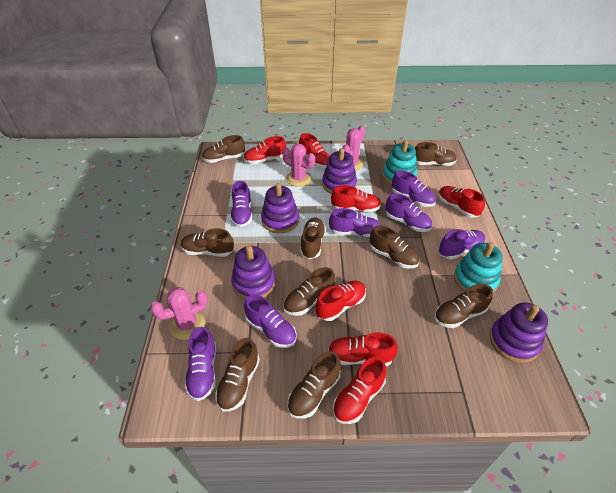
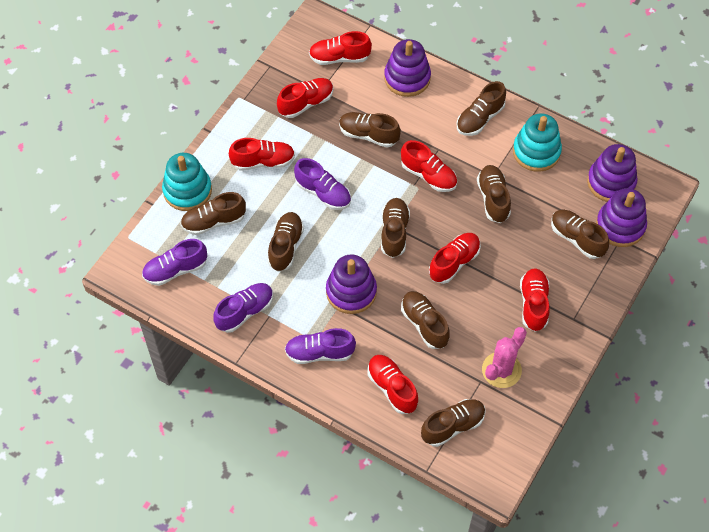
pink cactus: [150,287,208,340] [282,144,315,187] [342,126,365,170] = 3 -> [482,327,527,388] = 1
purple shoe: [184,327,217,401] [230,181,252,227] [244,294,296,348] [329,208,381,237] [385,193,432,232] [392,171,436,207] [438,229,485,260] = 7 -> [142,239,207,286] [213,283,273,333] [285,328,356,364] [294,158,351,210] = 4

